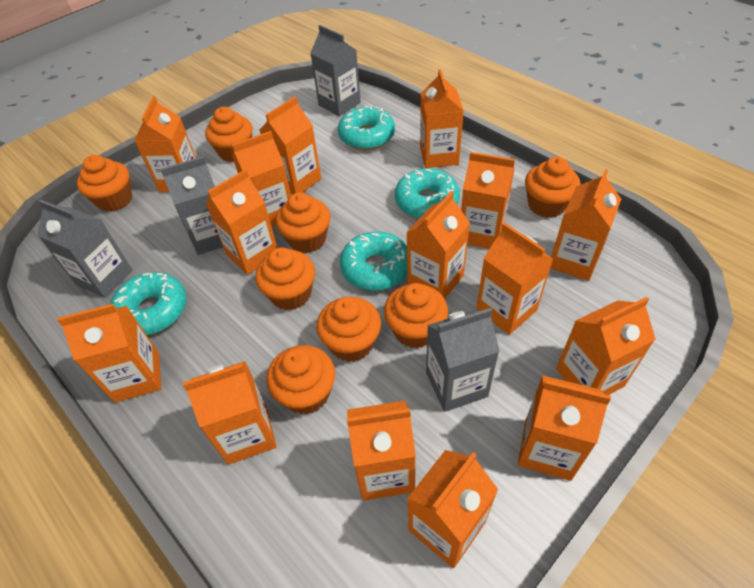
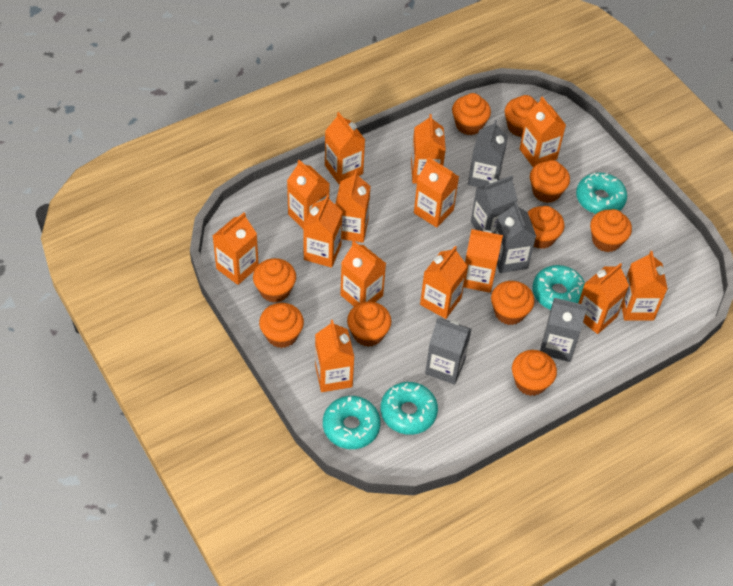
grey carton: [38,199,132,298] [160,157,223,255] [310,25,361,116] [426,308,500,412] = 4 -> [425,318,471,385] [468,120,508,187] [471,175,518,234] [495,201,536,273] [540,298,587,362] = 5
orange carton: [57,304,161,403] [134,96,196,192] [183,361,277,465] [206,170,277,275] [232,131,291,227] [260,96,321,194] [347,401,416,501] [406,191,470,299] [407,450,498,568] [420,69,464,168] [461,152,515,249] [476,223,553,335] [518,375,611,481] [550,169,621,281] [556,297,656,395] = 15 -> [213,212,259,285] [287,160,330,228] [303,195,342,268] [315,320,354,392] [325,112,365,184] [335,171,371,243] [340,241,386,306] [411,114,446,184] [414,157,459,228] [420,246,467,319] [464,229,503,293] [520,97,566,167] [579,263,629,334] [622,251,668,321] = 14
orange cupcake: [77,155,132,212] [205,107,253,162] [255,247,315,310] [266,345,335,415] [275,193,330,253] [316,297,381,362] [384,283,448,348] [525,157,581,218] = 8 -> [253,258,296,303] [259,303,304,348] [347,302,391,347] [452,93,491,135] [491,281,535,325] [504,95,538,137] [512,350,557,396] [528,206,564,249] [530,160,570,203] [590,209,632,252] = 10

